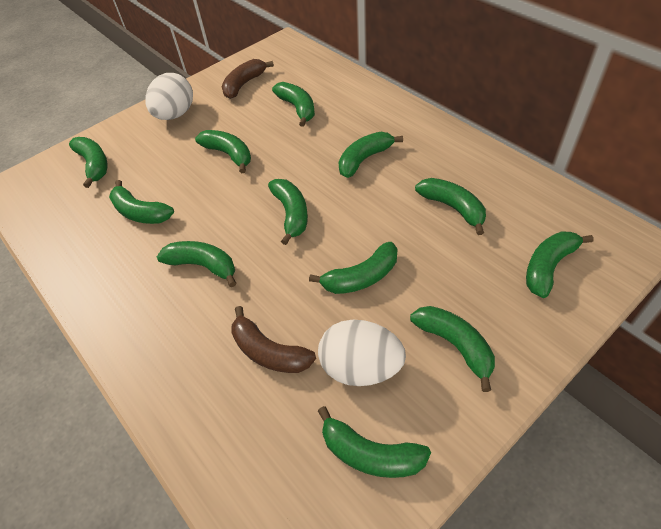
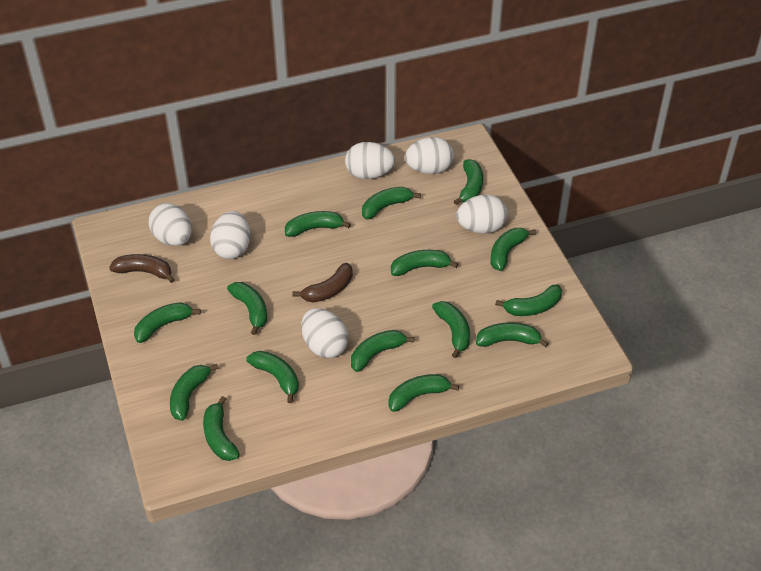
green banana: [69,137,108,188] [109,180,174,224] [157,241,236,287] [195,130,251,173] [268,179,308,245] [272,82,315,127] [309,242,397,294] [318,406,431,478] [338,132,403,178] [410,306,495,392] [415,178,486,235] [526,231,594,298] = 12 -> [134,302,201,343] [170,364,219,421] [203,396,240,461] [227,282,267,335] [246,351,299,403] [285,211,351,237] [351,330,415,372] [362,187,421,220] [388,374,459,412] [391,250,458,276] [432,301,470,358] [454,159,483,205] [476,323,549,347] [490,228,536,271] [495,284,562,316] = 15
white egg: [145,73,193,120] [318,320,406,386] = 2 -> [149,203,192,246] [210,211,250,259] [301,308,348,358] [345,142,395,179] [405,137,454,174] [456,195,508,234] = 6

